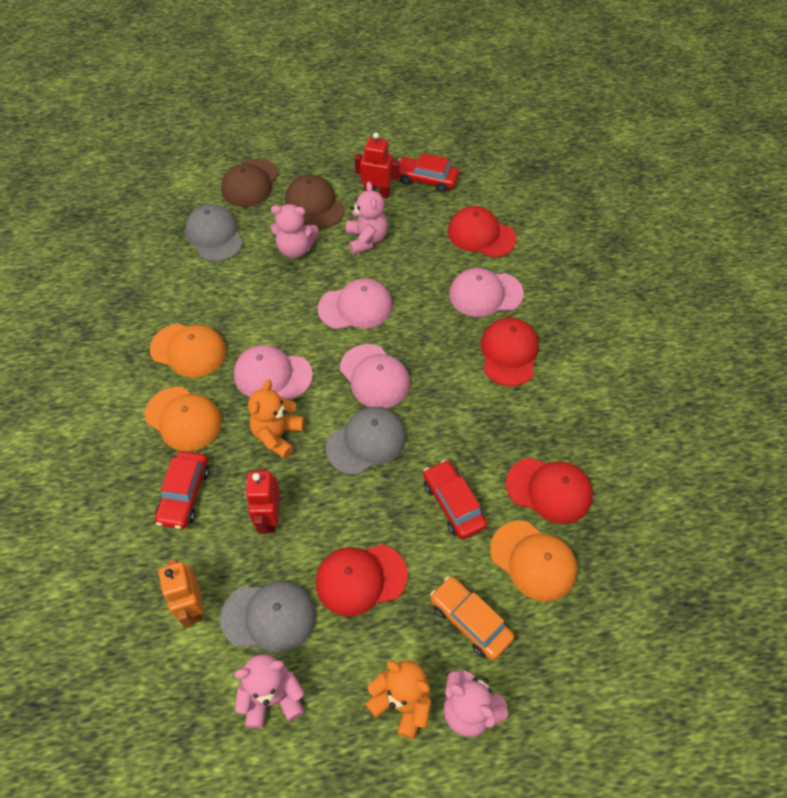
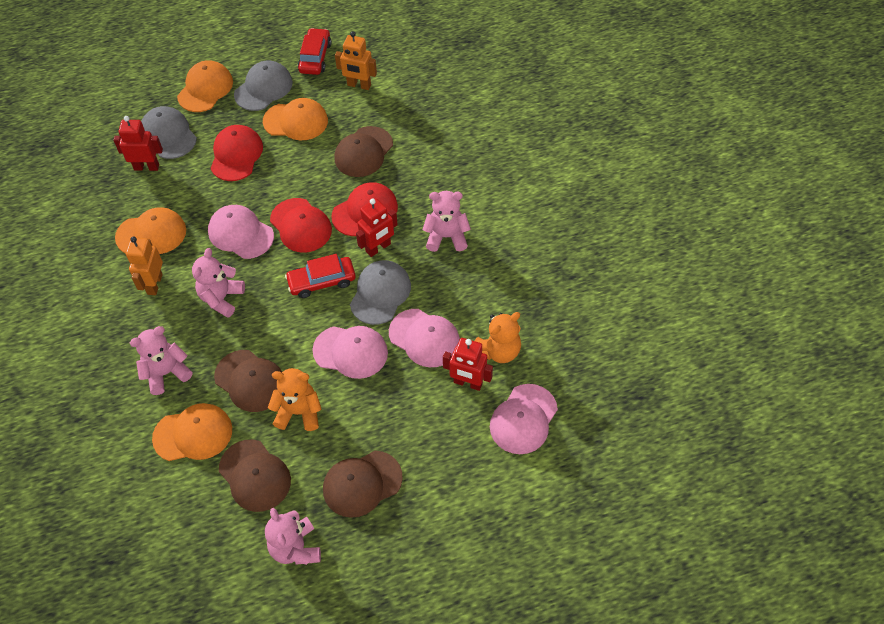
brown cap: [221,159,279,207] [285,174,345,229] = 2 -> [214,350,282,412] [219,440,291,512] [323,451,403,518] [334,126,393,177] = 4
orange cap: [145,387,222,451] [150,324,227,378] [490,520,577,602] = 3 -> [115,207,186,254] [152,403,232,461] [177,60,233,112] [263,98,328,140] = 4
orange car: [430,576,514,660] = 1 -> none = 0
orange robot: [158,559,204,628] = 1 -> [126,237,163,295] [335,31,377,90] = 2
red cap: [316,545,408,616] [448,206,516,258] [481,318,539,386] [506,458,593,524] = 4 -> [211,125,263,181] [270,198,332,253] [331,182,398,236] = 3
red car: [155,451,209,529] [398,153,459,193] [423,460,487,539] = 3 -> [285,254,356,298] [298,28,331,75] = 2
red robot: [245,468,280,533] [355,132,400,199] = 2 -> [113,116,163,171] [356,198,398,257] [443,338,493,391] = 3

